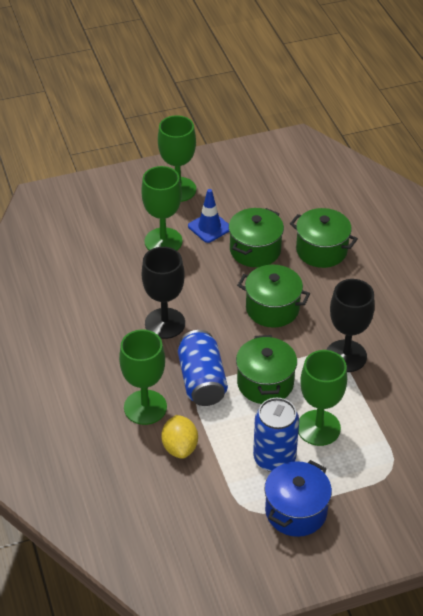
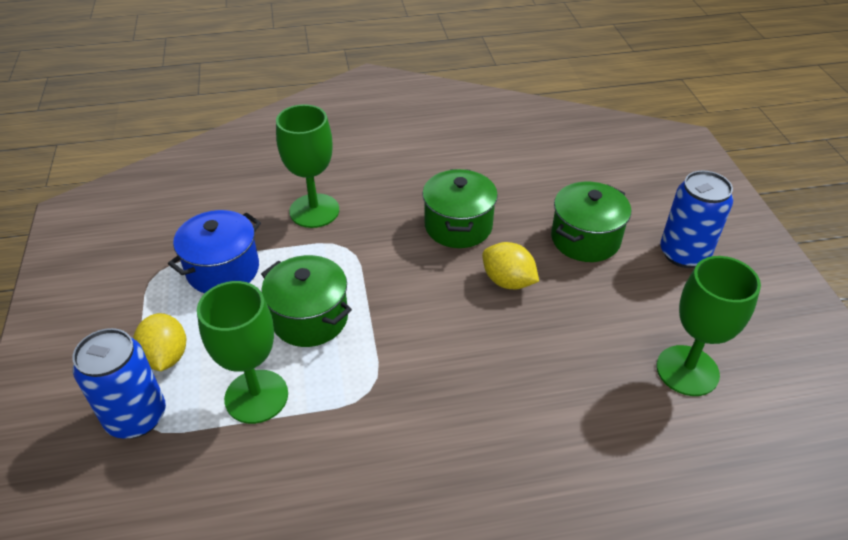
black goblet: [142,247,185,339] [326,279,375,372] = 2 -> none = 0
blue traffic cone: [188,189,229,243] = 1 -> none = 0
green goblet: [119,329,167,425] [141,166,183,251] [158,115,196,202] [298,350,347,446] = 4 -> [197,281,288,424] [276,104,339,228] [656,256,761,396] = 3
green pot: [229,208,284,267] [236,335,297,404] [237,265,310,328] [290,208,358,268] = 4 -> [261,255,352,347] [422,169,498,248] [551,182,631,262] = 3
yellow lemon: [161,415,198,459] = 1 -> [133,313,186,371] [482,242,539,289] = 2

